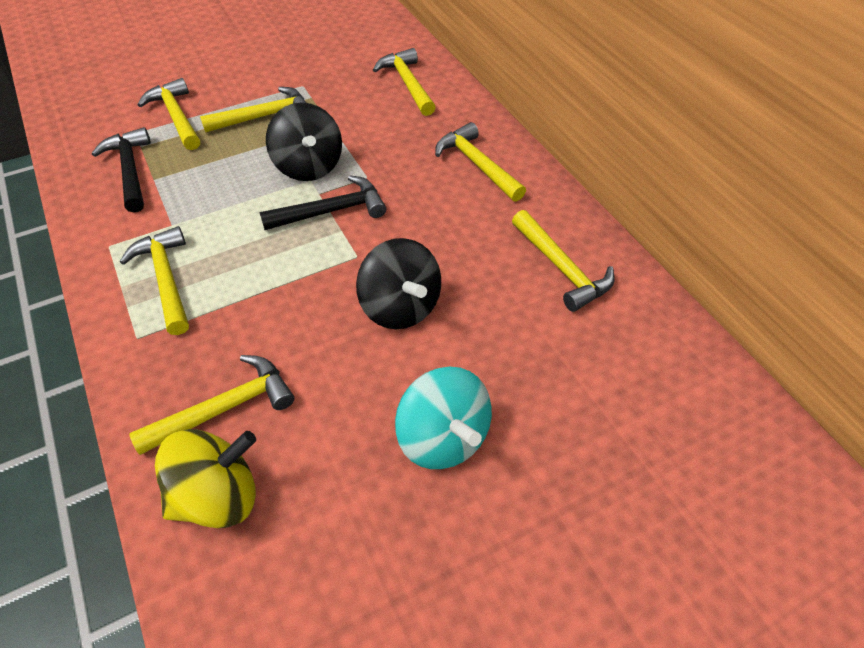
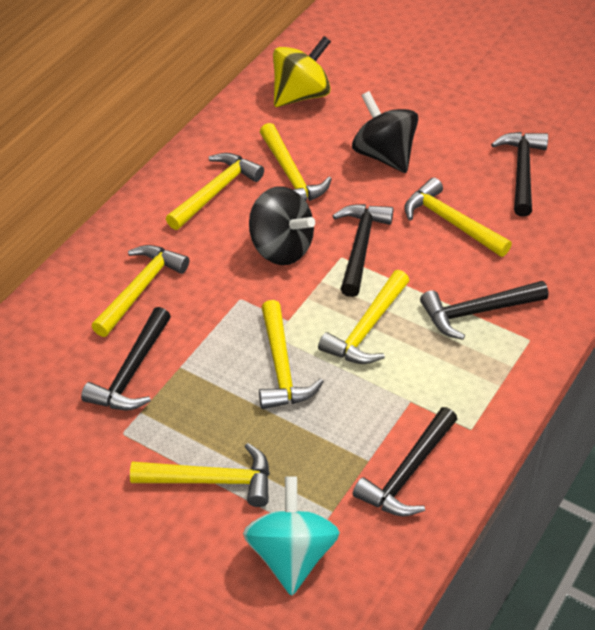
black hammer: [92,127,151,213] [260,176,386,230] = 2 -> [81,307,171,411] [333,204,393,297] [353,407,457,517] [420,281,548,340] [491,132,548,217] = 5

